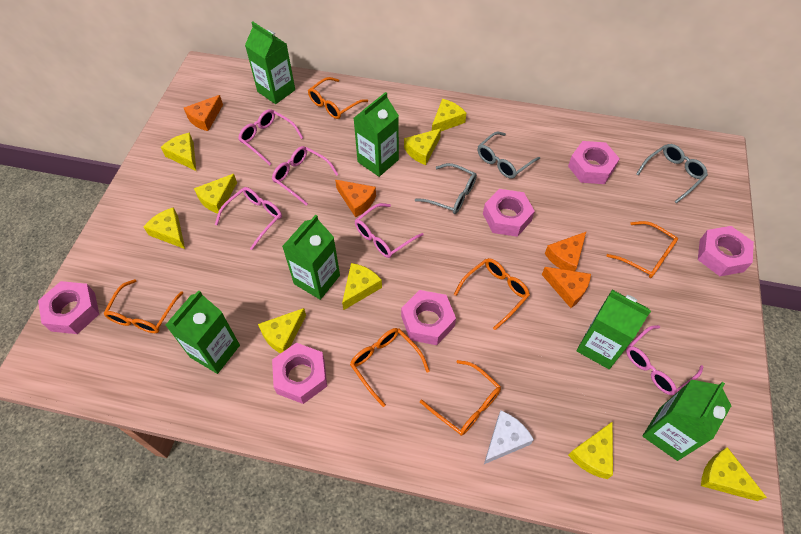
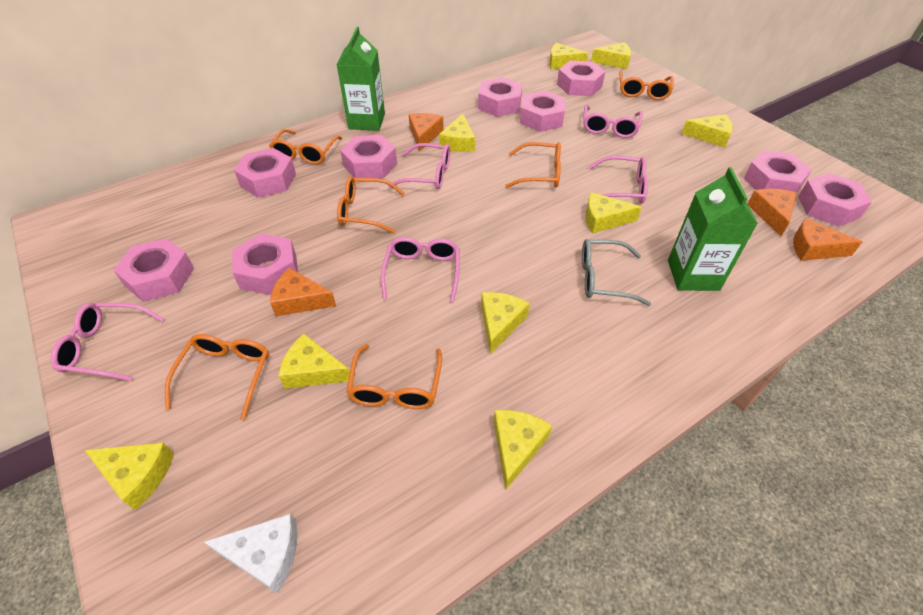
green carton: [165,290,240,374] [245,22,295,104] [282,215,340,300] [354,92,399,177] [576,290,651,369] [643,380,732,461] = 6 -> [337,27,385,131] [668,167,758,291] = 2
grey glasses: [415,163,477,214] [477,131,540,179] [636,144,708,203] = 3 -> [582,239,651,306] = 1
pink nut: [38,281,99,334] [272,343,327,404] [401,290,456,345] [483,189,535,237] [568,141,620,184] [698,226,754,276] = 6 -> [113,238,194,302] [232,233,298,295] [234,148,296,198] [340,135,397,179] [478,77,522,117] [520,90,566,132] [557,61,605,96] [744,150,812,193] [798,173,872,226] = 9

